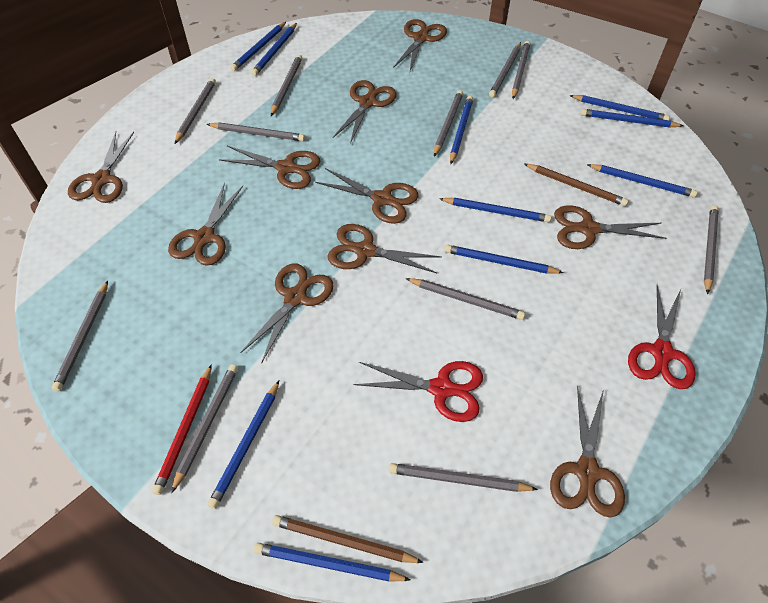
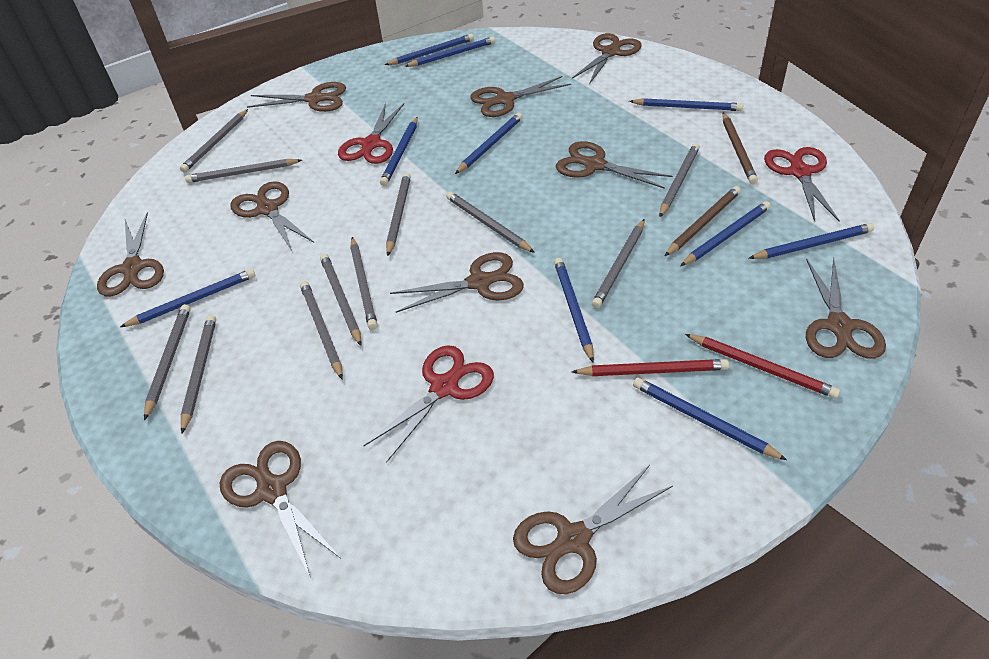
red pencil: [152,364,212,495] = 1 -> [572,359,730,376] [685,334,840,399] = 2
red scissors: [354,361,483,422] [628,285,696,389] = 2 -> [338,103,404,164] [363,345,494,463] [764,147,840,222] = 3

